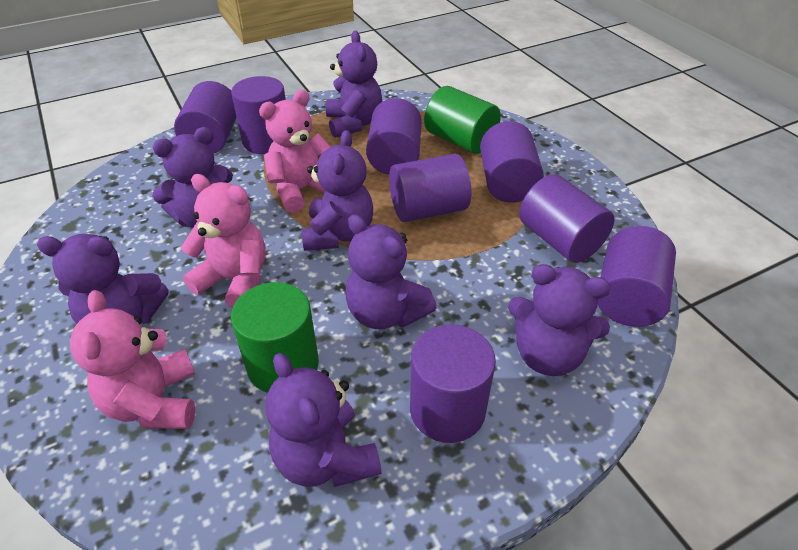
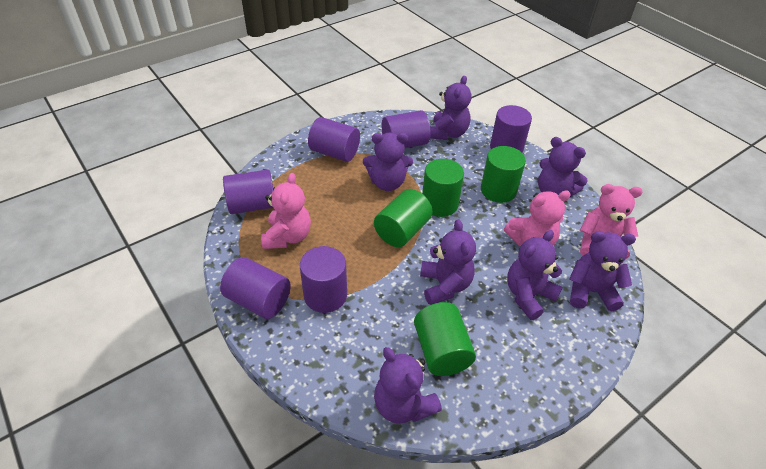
green cylinder: [231,282,319,393] [424,86,501,154] = 2 -> [374,189,433,247] [414,302,476,376] [422,159,464,217] [481,146,526,203] = 4
purple cylinder: [174,81,237,154] [231,76,286,154] [366,98,422,175] [389,154,471,222] [410,324,496,443] [480,121,544,203] [519,174,615,263] [598,226,676,327] = 8 -> [220,257,291,319] [223,170,273,214] [300,246,347,313] [308,117,360,162] [382,110,431,148] [490,105,532,152] = 6

